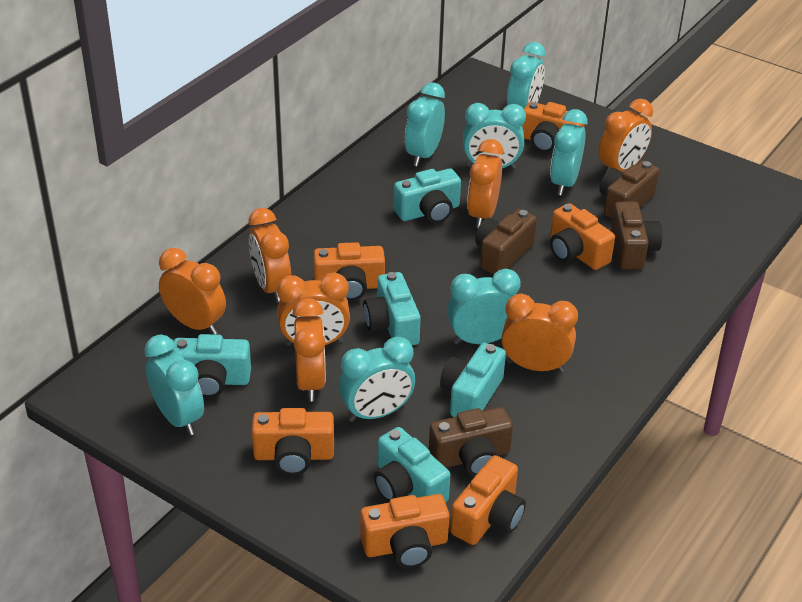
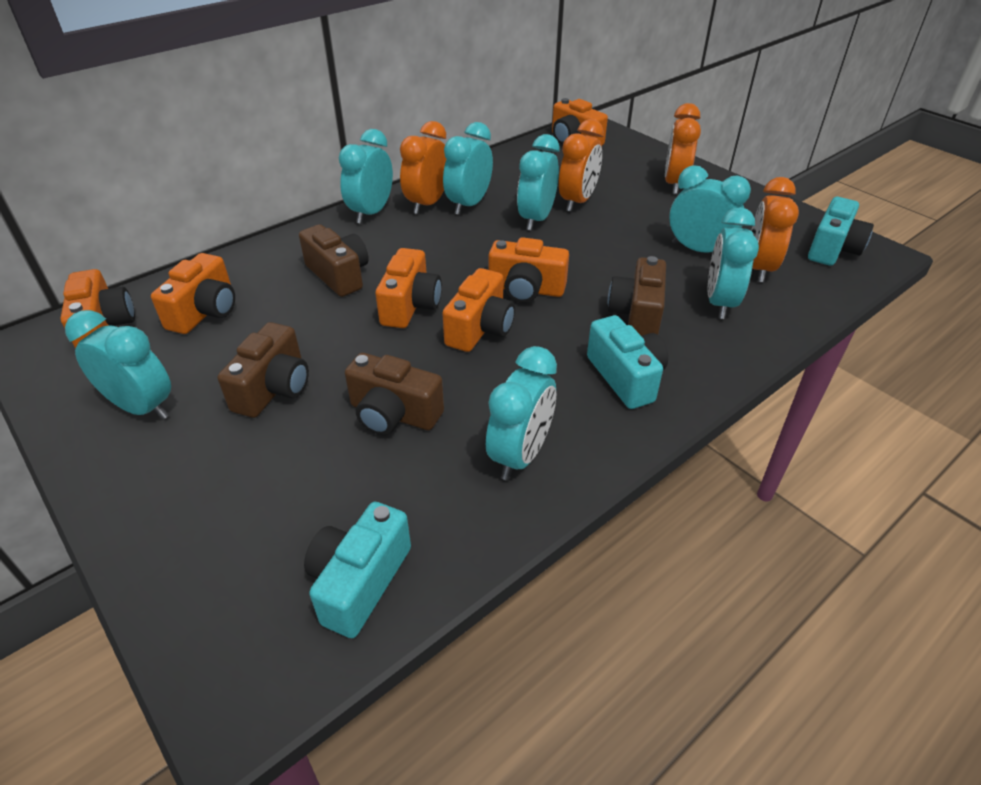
orange clock: [159,248,226,334] [249,208,291,302] [277,273,350,346] [292,298,326,401] [467,139,504,228] [501,294,578,372] [598,99,653,172] = 7 -> [400,121,446,214] [559,119,604,212] [665,103,701,194] [751,177,799,282] = 4
turquoise camera: [172,334,251,398] [363,272,421,345] [374,427,450,503] [394,168,461,223] [440,343,506,417] = 5 -> [304,502,411,638] [587,315,668,409] [808,197,874,266] = 3

